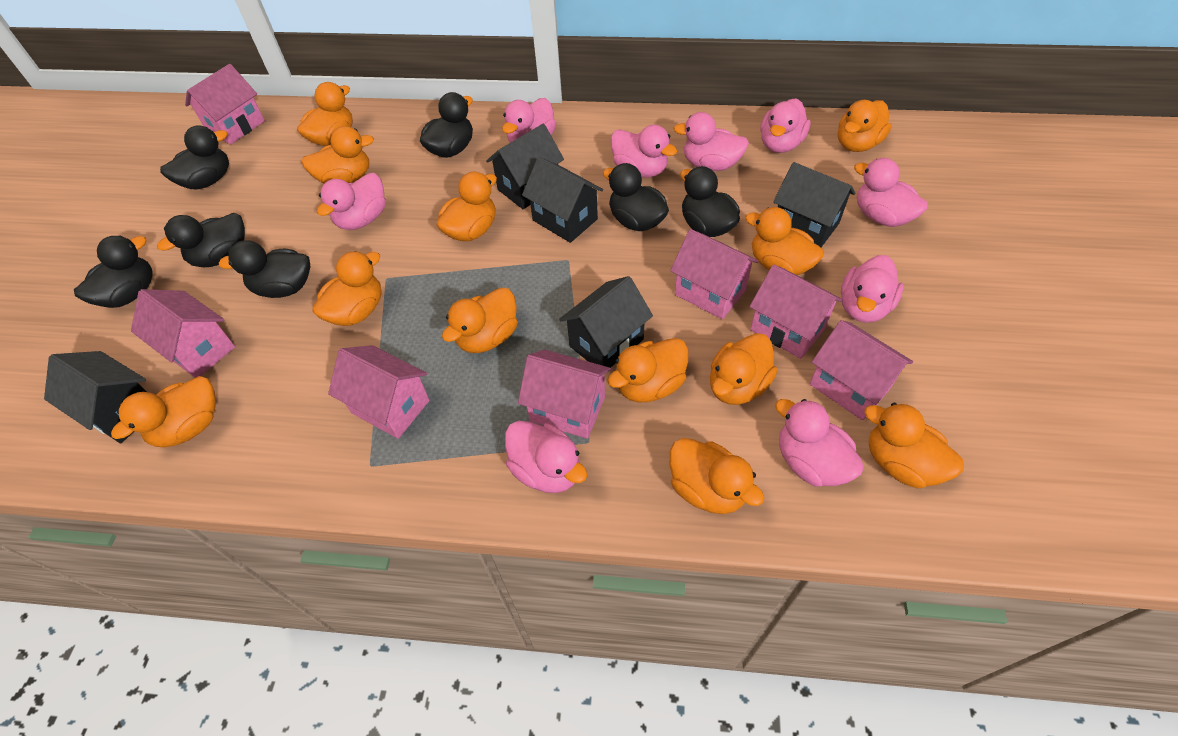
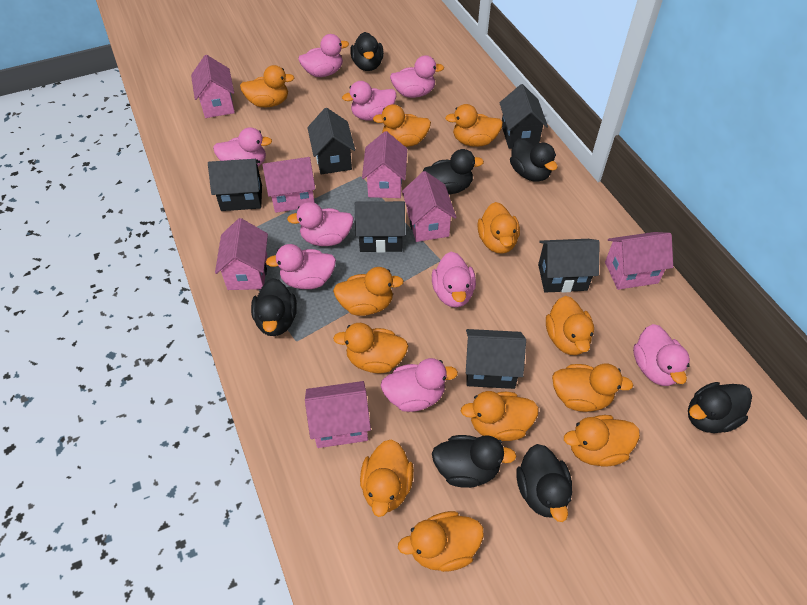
black house: [44,351,147,444] [486,124,564,209] [522,157,603,243] [559,276,653,368] [773,162,855,247] = 5 -> [208,159,262,211] [307,108,355,175] [355,201,405,253] [466,329,526,389] [499,84,548,149] [538,239,600,293] = 6

